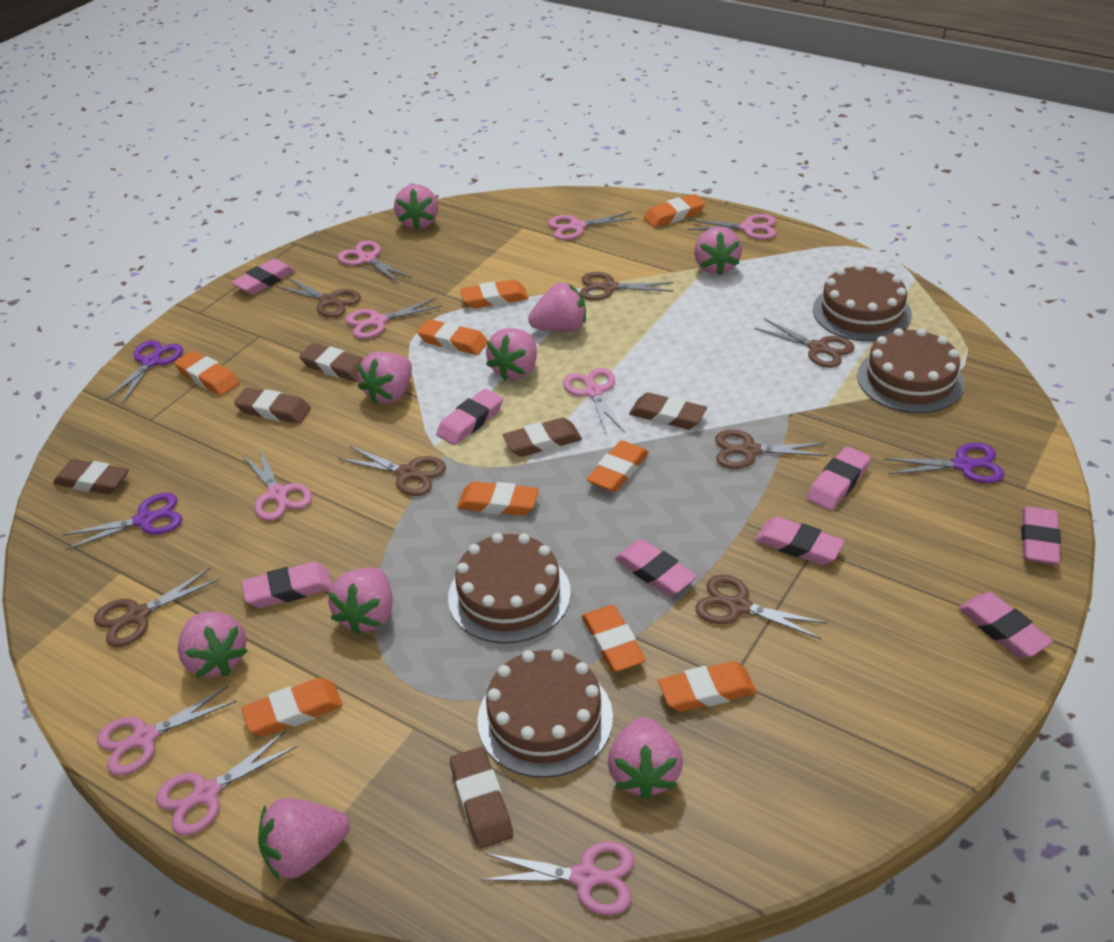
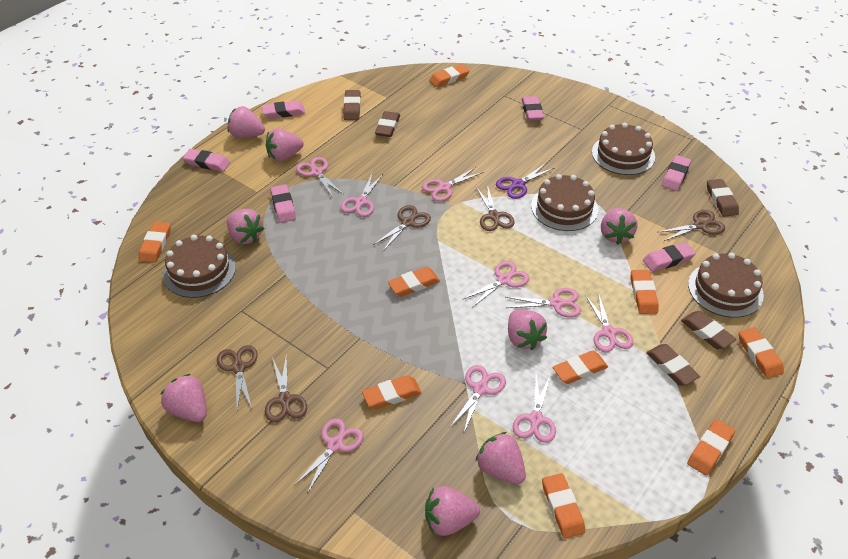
brown eraser: [53,459,129,495] [234,388,311,424] [299,343,363,382] [450,747,513,849] [503,418,582,457] [629,392,707,429] = 6 -> [343,90,361,120] [375,111,400,137] [646,344,700,386] [681,311,736,349] [707,179,739,217] = 5
brown scissors: [94,568,219,647] [276,277,361,318] [339,446,446,496] [580,272,674,301] [696,575,827,639] [715,430,828,469] [754,318,854,368] = 7 -> [217,345,258,409] [265,354,307,422] [373,205,431,251] [476,184,515,231] [659,210,725,241] = 5
pink eraser: [231,259,295,295] [242,562,332,608] [436,389,503,445] [615,539,697,596] [755,517,845,565] [807,446,871,510] [959,592,1053,658] [1021,506,1061,565] = 8 -> [183,149,230,172] [262,101,305,119] [270,184,296,223] [522,96,544,121] [643,242,696,272] [662,155,691,191] = 6
pink strawberry: [178,612,248,677] [258,798,350,880] [328,567,393,635] [358,351,412,405] [394,184,438,230] [486,328,537,381] [528,283,586,332] [608,717,683,800] [694,227,742,276] = 9 -> [160,374,207,422] [227,209,265,244] [228,106,265,138] [266,128,304,161] [425,486,480,536] [475,432,526,484] [508,310,547,350] [601,208,637,245] = 8
purple scissors: [63,493,182,550] [105,340,183,404] [884,443,1004,483] = 3 -> [496,163,554,199] = 1

